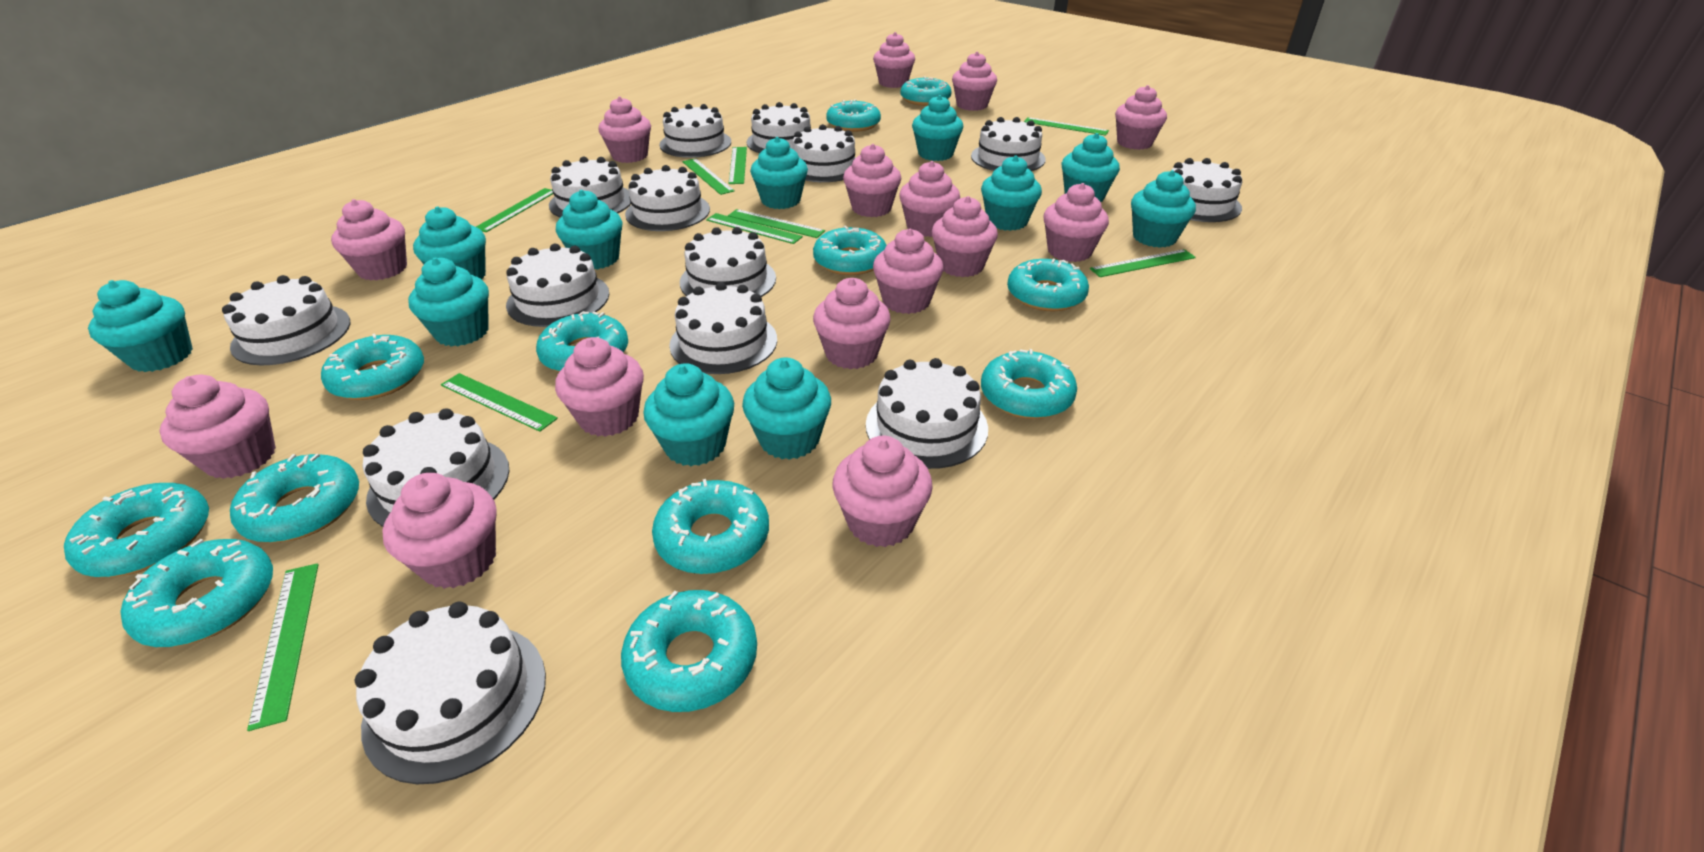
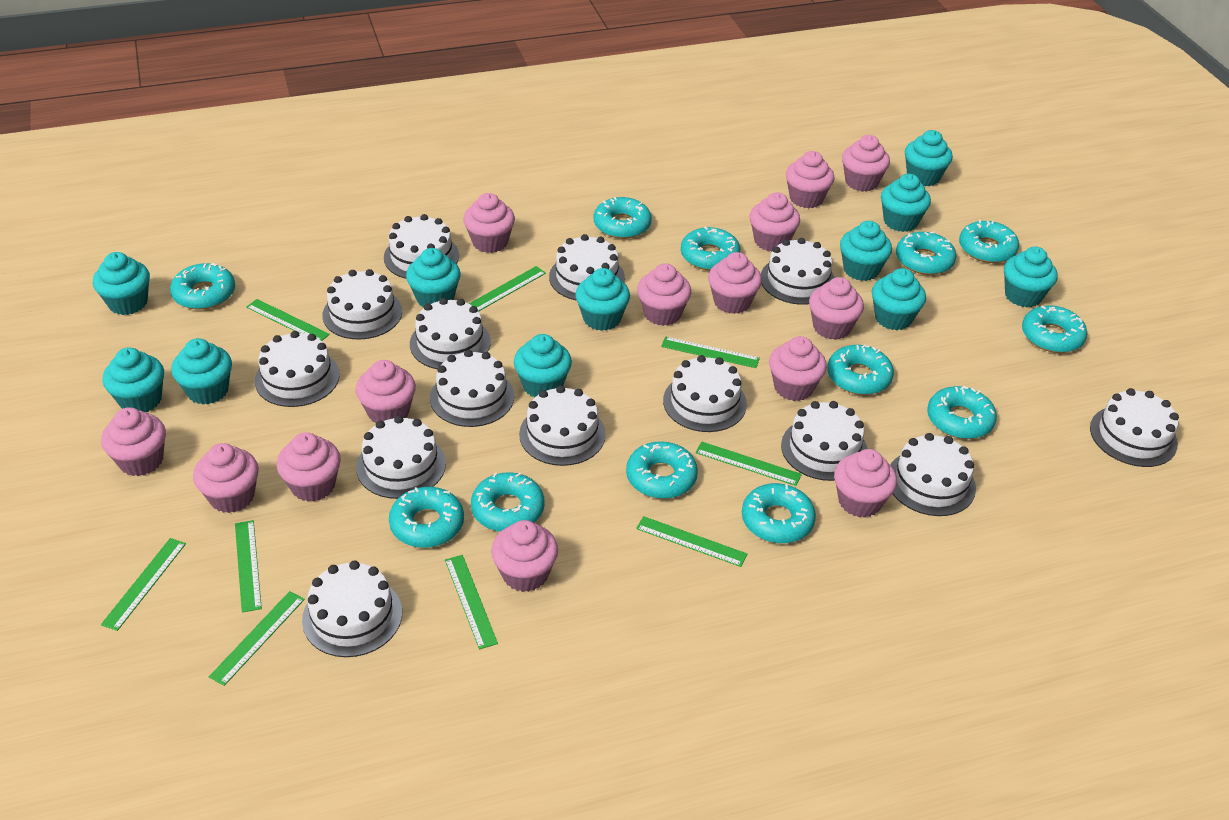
pink cupcake: [159,375,276,479] [331,199,407,281] [382,473,497,589] [555,337,644,437] [599,97,651,163] [813,278,891,369] [832,436,933,547] [843,144,901,217] [873,32,915,88] [873,229,943,314] [899,161,960,237] [932,196,998,277] [952,52,997,111] [1043,183,1109,262] [1115,85,1167,150] = 15 -> [101,407,166,476] [193,443,259,513] [276,432,341,502] [356,360,416,423] [463,193,515,253] [491,520,558,592] [637,263,691,326] [708,252,762,314] [749,192,800,252] [769,336,827,401] [786,151,835,209] [809,277,864,340] [834,449,897,518] [842,135,890,191] = 14

